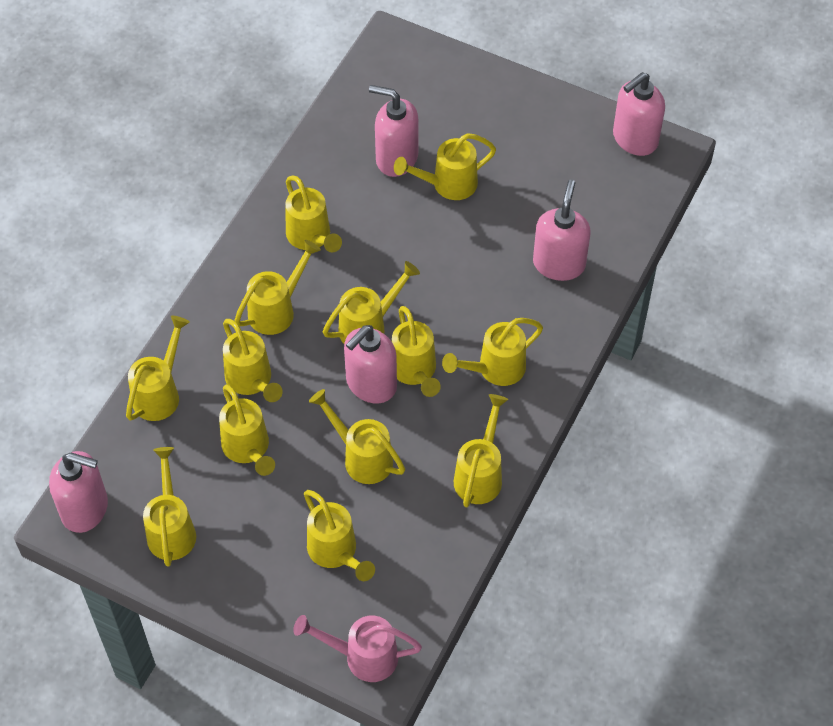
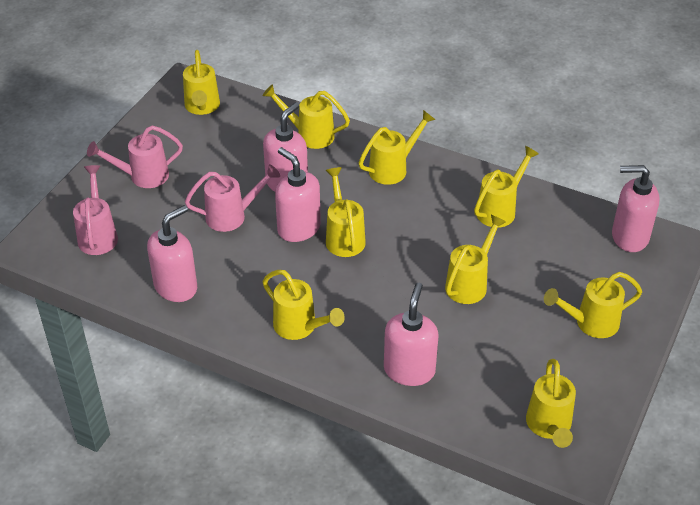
pink watering can: [293,615,422,682] = 1 -> [73,165,118,255] [87,126,183,188] [185,164,280,232] = 3
yellow watering can: [126,316,190,421] [143,447,196,567] [219,385,275,476] [223,319,283,402] [234,240,321,335] [285,175,342,252] [304,490,375,581] [309,389,405,484] [323,261,420,343] [392,306,441,397] [394,133,496,200] [442,318,543,386] [454,394,508,508] = 13 -> [183,50,220,115] [263,84,350,149] [263,270,345,340] [326,167,366,257] [359,110,436,185] [445,215,506,304] [474,146,539,228] [526,359,576,448] [544,272,642,338] = 9

